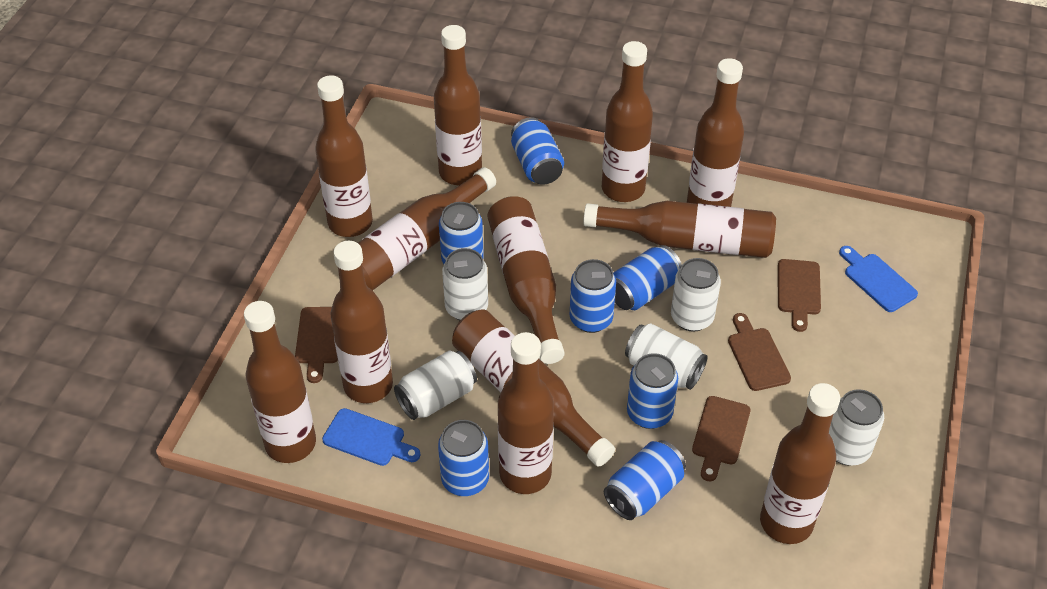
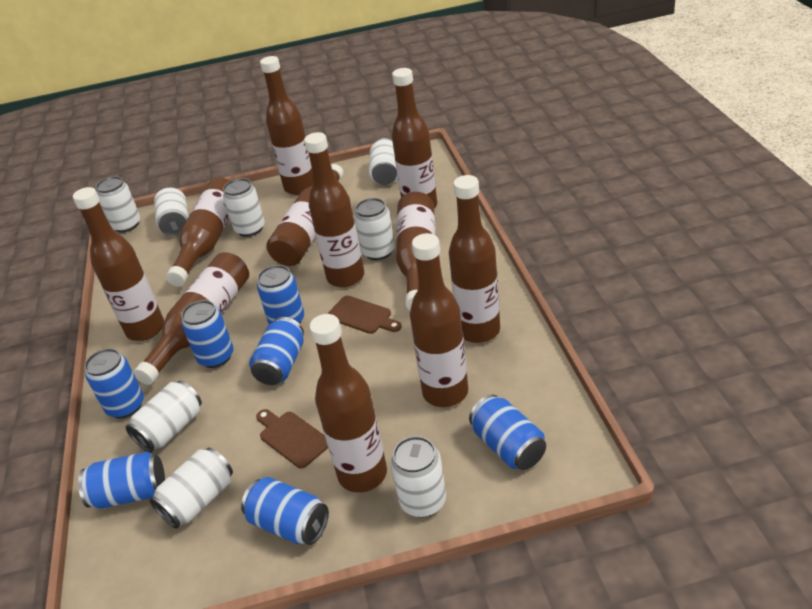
blue cutting board: [322,408,420,466] [839,246,918,312] = 2 -> none = 0
brown bottle: [244,301,316,463] [315,75,373,237] [330,241,393,403] [358,167,496,290] [434,25,482,185] [452,310,615,467] [488,197,565,364] [498,332,554,494] [583,201,776,258] [602,41,653,202] [687,58,744,207] [760,383,840,544] = 12 -> [73,187,164,341] [133,252,249,385] [166,177,230,287] [260,56,314,195] [267,164,344,266] [304,132,364,287] [309,314,387,493] [392,68,437,209] [396,192,435,310] [410,233,468,407] [449,175,500,343] = 11
brown cutting board: [295,307,338,383] [692,396,750,482] [728,313,791,391] [778,259,821,332] = 4 -> [256,409,328,469] [327,296,402,334] = 2
white can: [394,351,477,420] [442,248,488,320] [625,323,707,390] [671,258,721,332] [829,389,884,466] = 5 -> [96,176,140,233] [126,381,202,453] [149,448,233,529] [154,188,189,236] [223,178,265,237] [354,198,395,260] [369,138,398,185] [391,436,446,517] = 8

